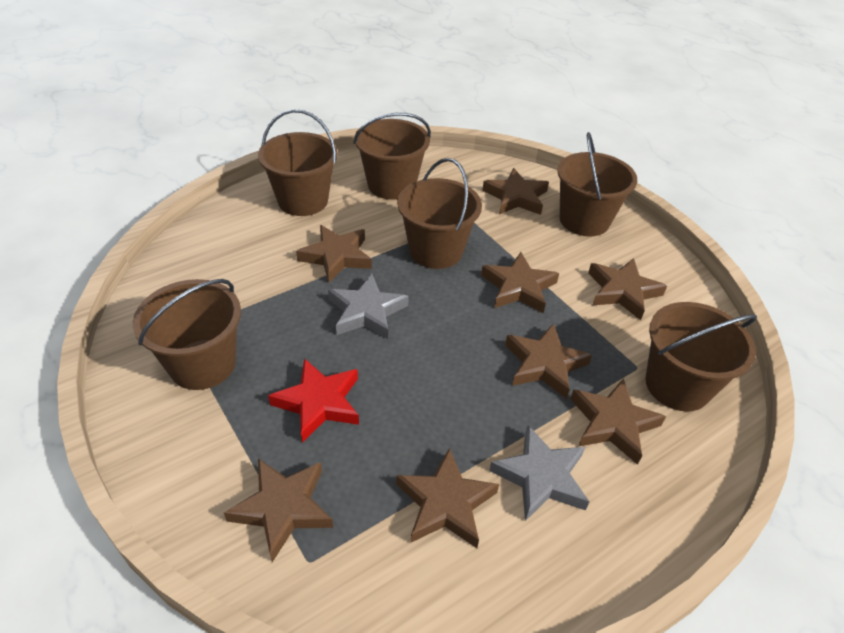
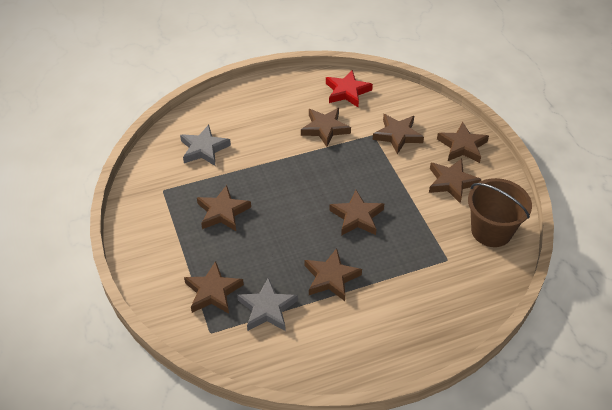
brown bucket: [133,279,241,390] [258,109,338,216] [354,113,431,200] [397,158,482,269] [557,132,637,236] [645,302,757,412] = 6 -> [468,178,532,247] = 1

